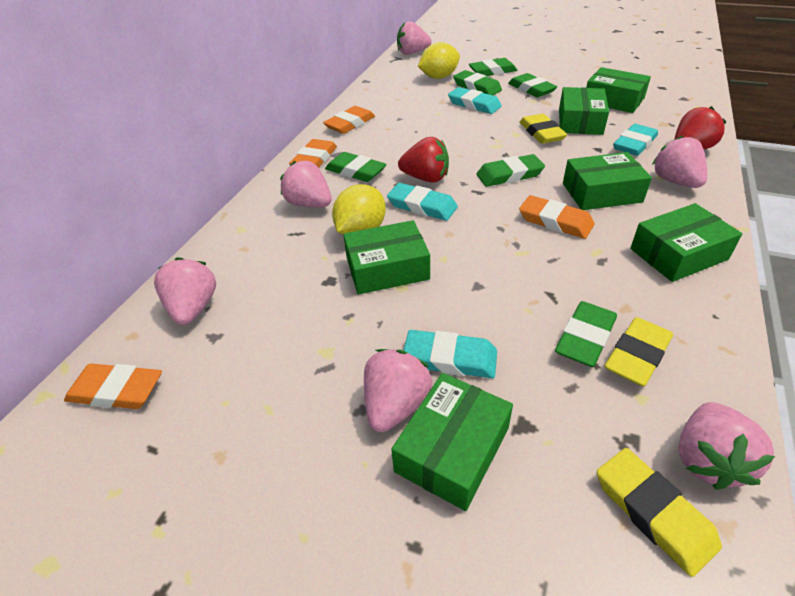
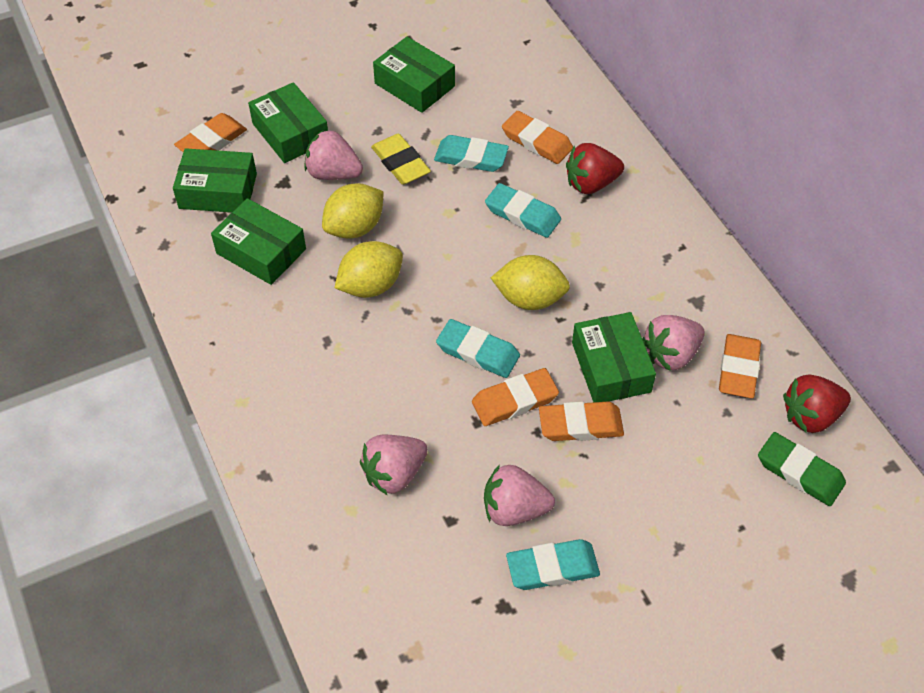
green box: [343,220,430,295] [391,373,513,511] [559,87,609,135] [563,152,652,210] [586,67,651,113] [630,203,742,282] = 6 -> [173,148,257,212] [211,198,306,285] [248,82,328,163] [373,37,455,113] [572,312,656,402] = 5
green eraser: [325,152,387,182] [453,70,502,95] [469,58,517,76] [477,154,545,187] [508,73,557,97] [555,301,617,367] = 6 -> [758,432,846,506] = 1
orange eraser: [64,364,162,409] [289,139,337,168] [323,106,375,134] [519,195,595,239] = 4 -> [174,113,247,152] [472,368,559,426] [502,111,573,164] [539,401,624,441] [719,334,761,398] = 5
pink strawberry: [154,257,216,325] [280,161,331,208] [364,349,432,432] [397,21,432,55] [652,135,707,188] [679,402,775,490] = 6 -> [304,129,363,180] [360,435,428,495] [484,464,555,526] [642,315,705,371] = 4
yellow eraser: [519,114,567,144] [597,448,722,577] [605,317,673,386] = 3 -> [371,134,431,185] = 1
yellow lemon: [332,184,386,234] [418,42,460,79] = 2 -> [322,183,384,239] [335,241,403,298] [491,255,570,310] = 3

